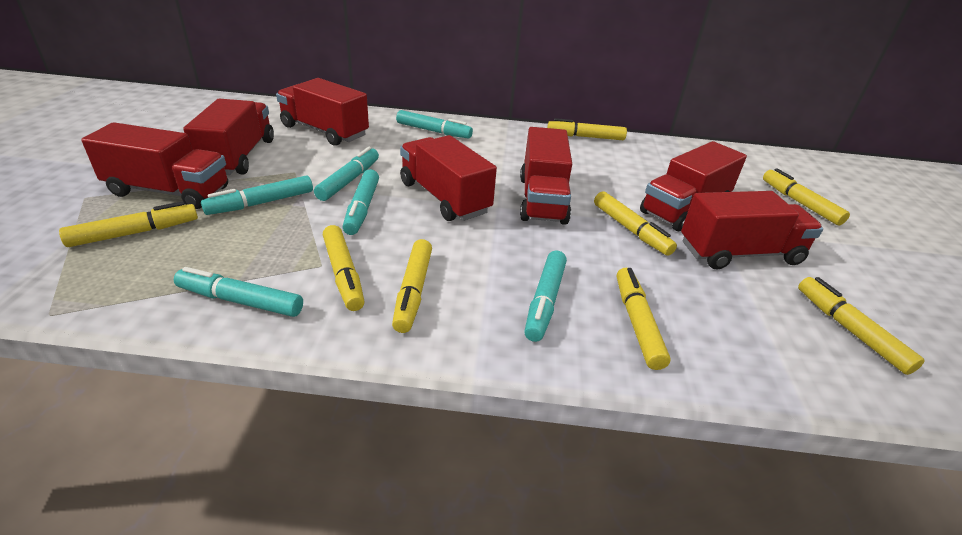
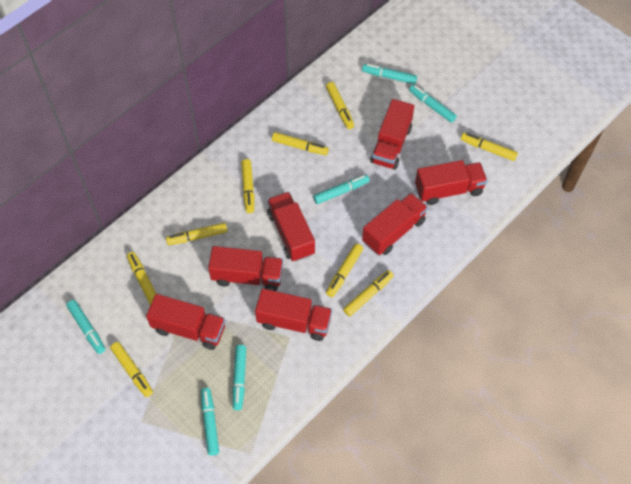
yellow marker: [59,201,198,247] [323,225,365,311] [392,239,432,333] [547,118,627,140] [594,191,677,256] [617,268,671,370] [763,168,850,225] [798,277,925,375] = 8 -> [110,342,153,397] [127,252,156,305] [166,223,227,245] [241,159,254,213] [272,132,329,155] [326,82,354,129] [326,243,363,297] [343,270,394,316] [461,132,518,161] = 9

